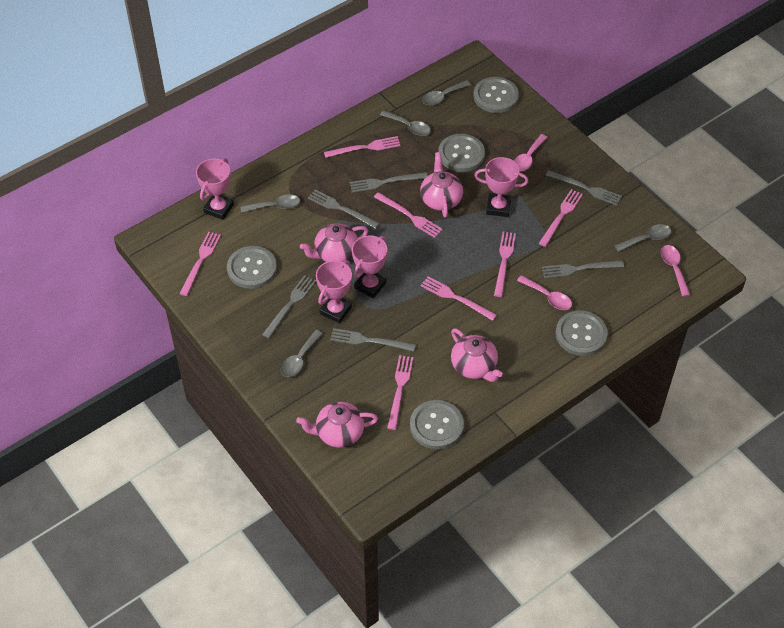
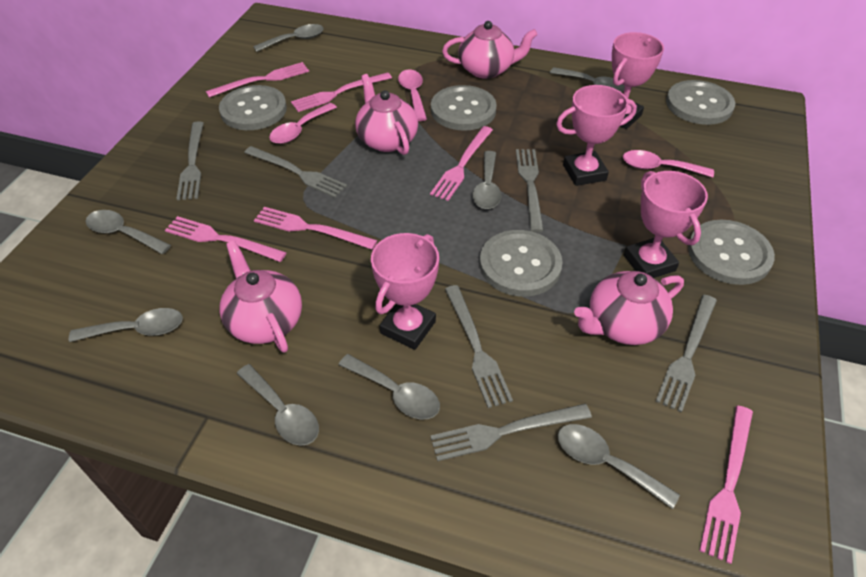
grey spoon: [240,194,300,213] [281,330,323,377] [380,110,431,136] [422,80,471,106] [614,224,671,252] = 5 -> [69,308,183,342] [85,210,171,254] [237,364,319,446] [253,24,324,52] [338,354,440,419] [472,151,501,209] [550,67,625,92] [558,424,680,509] = 8
pink fork: [180,231,221,296] [324,136,401,158] [374,192,443,238] [387,355,413,430] [420,276,497,321] [494,232,516,297] [539,189,583,247] = 7 -> [165,216,287,262] [206,62,309,98] [254,207,377,250] [291,72,392,112] [430,126,493,201] [699,406,753,564] = 6

